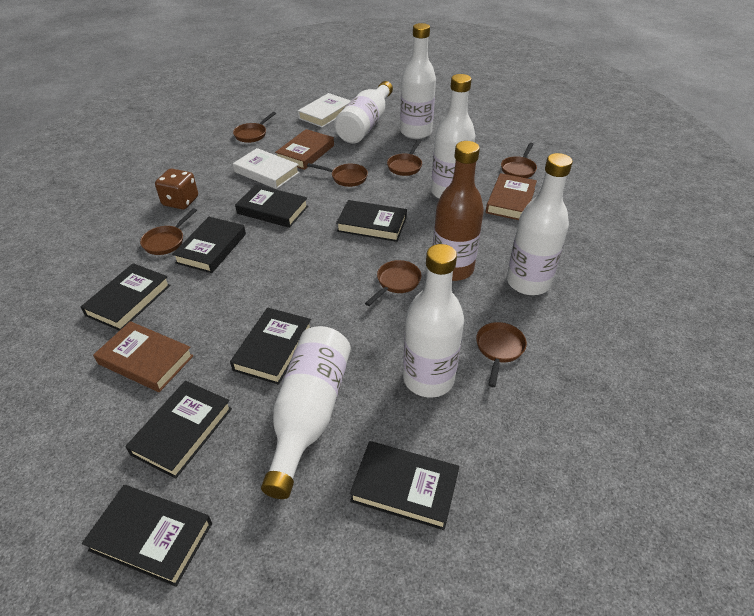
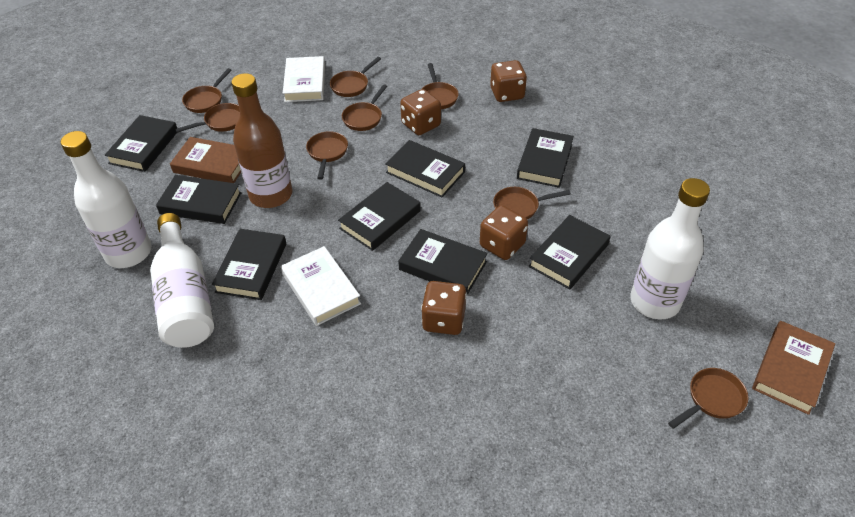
brown book: [93,321,194,392] [275,129,334,170] [486,173,537,220] = 3 -> [170,137,241,183] [752,321,835,415] = 2
brown dice: [155,169,198,209] = 1 -> [400,89,441,135] [421,281,467,335] [480,205,528,260] [490,60,527,102] = 4
brown pan: [140,208,197,255] [233,112,276,143] [307,163,368,187] [365,260,421,306] [387,139,422,176] [476,322,527,387] [501,143,537,178] = 7 -> [175,103,240,133] [182,68,232,113] [306,131,348,180] [330,57,381,97] [342,84,387,131] [422,63,459,109] [493,187,571,219] [668,368,748,429] = 8
white bottle: [261,326,351,499] [334,81,393,143] [400,23,436,139] [403,244,464,398] [431,74,475,199] [507,153,573,295] = 6 -> [61,131,151,268] [150,213,214,348] [630,178,710,319] = 3

